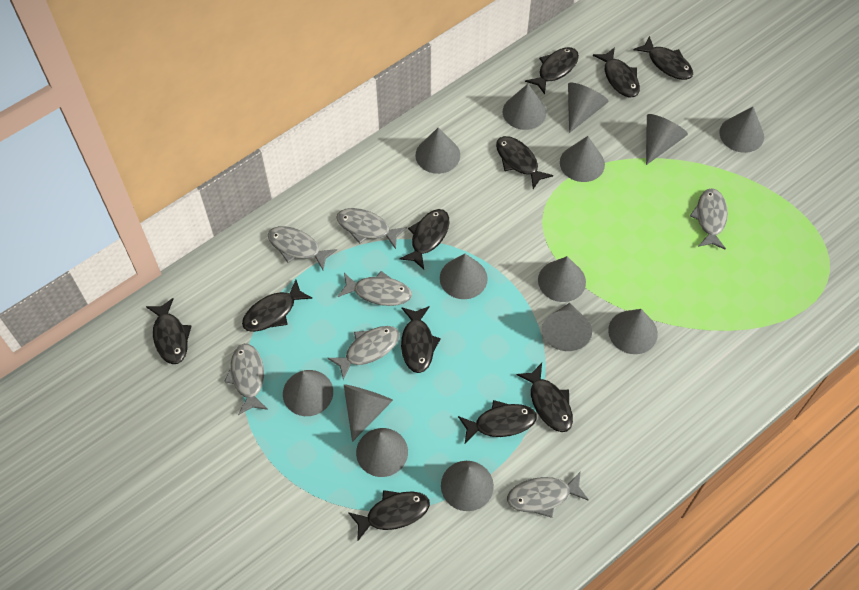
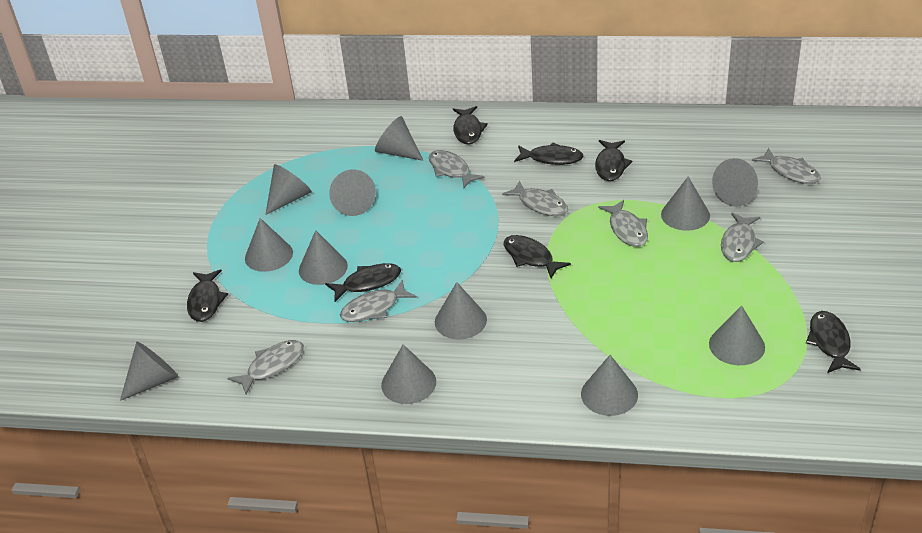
black fish: [146,298,191,364] [242,280,313,332] [348,490,430,541] [399,209,449,270] [401,306,441,373] [458,400,537,443] [496,136,553,189] [516,363,573,432] [525,47,579,94] [593,47,640,98] [633,36,693,80] = 11 -> [187,269,228,322] [325,263,401,302] [453,106,488,145] [504,235,571,279] [514,143,584,165] [595,140,633,181] [806,311,861,373] = 7
grey cone: [283,370,333,416] [344,384,393,442] [356,428,408,477] [415,128,460,174] [440,254,488,299] [441,461,494,511] [503,84,546,130] [538,256,586,302] [542,303,592,351] [560,136,605,182] [568,82,609,133] [608,309,658,354] [646,114,688,165] [719,107,764,153] = 14 -> [120,341,178,401] [245,218,293,272] [265,164,312,215] [299,230,348,285] [329,169,376,216] [375,116,423,161] [381,344,436,404] [435,282,487,339] [581,355,638,416] [661,177,710,231] [709,305,765,365] [712,158,758,207] = 12

